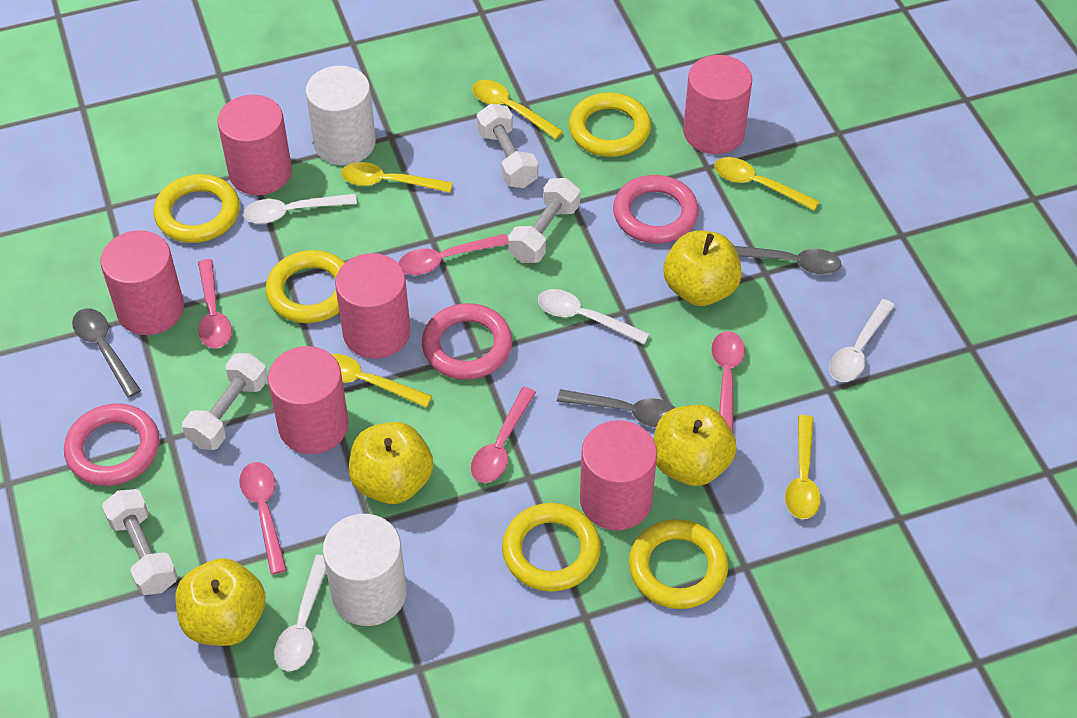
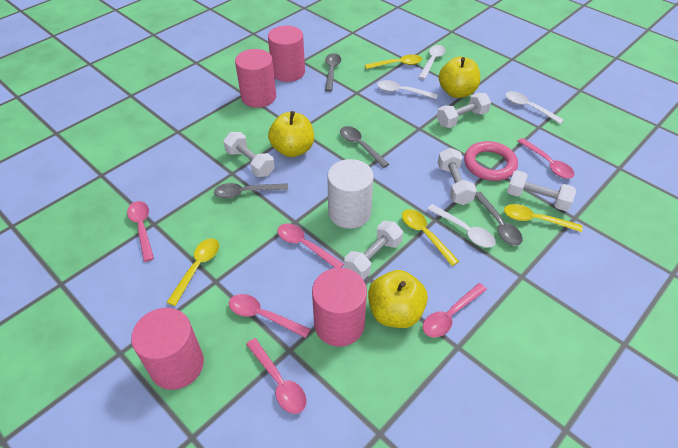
grey spoon: [72,308,141,398] [557,389,675,427] [734,246,841,274] = 3 -> [214,183,288,199] [325,53,341,92] [340,126,389,168] [475,192,523,246] = 4
pink cylinder: [100,230,184,335] [218,95,292,195] [268,346,349,454] [335,253,410,359] [580,420,657,530] [683,55,752,154] = 6 -> [131,308,204,390] [235,49,276,108] [268,26,305,82] [312,268,367,347] = 4
pink ring: [64,404,160,486] [422,303,512,380] [613,175,699,244] = 3 -> [464,141,518,181] = 1
pink spoon: [198,259,232,348] [239,462,287,575] [399,234,508,275] [471,387,536,483] [711,331,745,432] = 5 -> [127,201,154,262] [229,294,310,338] [246,338,306,414] [277,224,344,268] [423,283,487,338] [517,138,574,179] = 6
white cylinder: [306,66,376,165] [323,514,407,626] = 2 -> [327,159,374,229] = 1
white dumbbell: [102,489,178,595] [182,353,268,450] [477,104,538,188] [508,178,580,263] = 4 -> [223,132,275,177] [344,221,403,280] [437,93,491,128] [438,148,477,205] [507,170,576,211] = 5
yellow apple: [175,558,266,646] [349,422,433,504] [653,405,737,486] [664,231,742,306] = 4 -> [268,111,314,157] [368,270,428,328] [439,57,480,98] = 3
yellow ring: [153,174,240,243] [266,250,345,323] [502,503,601,592] [569,93,651,157] [629,519,728,609] = 5 -> none = 0
yellow spoon: [331,354,432,407] [341,162,453,193] [472,80,563,139] [714,157,820,211] [785,415,821,519] = 5 -> [166,238,219,306] [365,54,422,69] [402,209,459,266] [504,204,583,232] = 4

